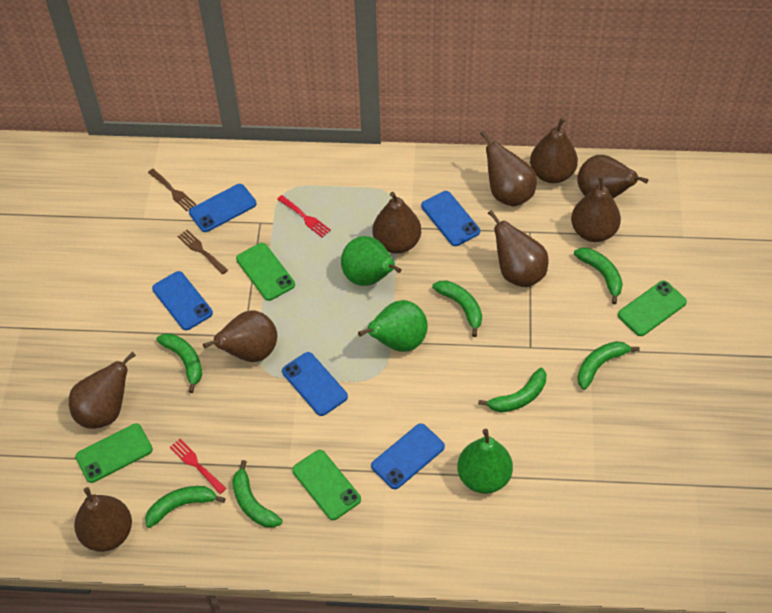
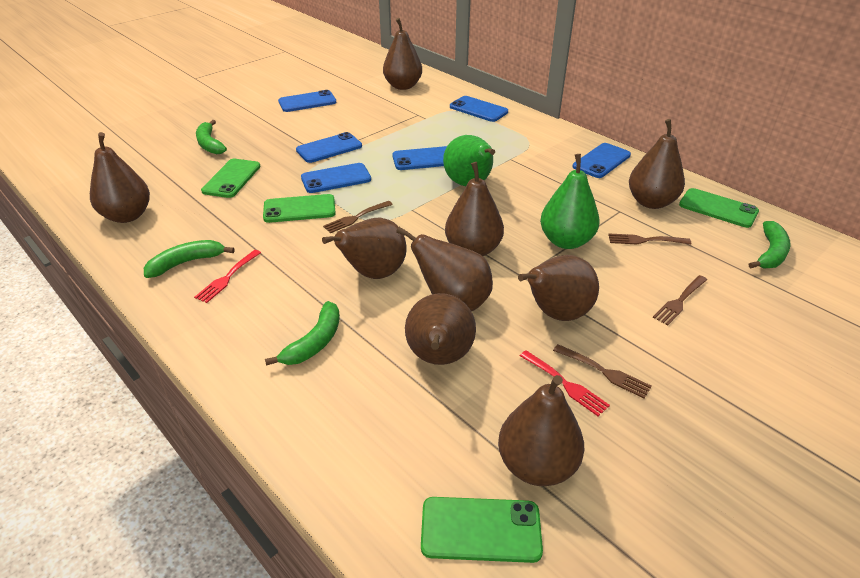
blue phone: [152,271,213,330] [189,184,256,232] [282,352,348,416] [371,424,445,489] [421,191,480,246] = 5 -> [278,90,337,112] [296,132,362,163] [301,163,371,193] [392,146,447,170] [450,96,508,122] [572,143,631,178] = 6
brown fork: [148,169,196,211] [177,230,228,274] = 2 -> [323,201,393,233] [553,344,652,399] [608,234,691,245] [653,275,707,325] = 4
green banana: [145,486,226,528] [156,333,202,393] [232,460,282,528] [432,281,482,337] [478,368,546,413] [574,248,623,304] [577,341,640,390] = 7 -> [144,240,235,278] [196,120,227,154] [265,301,340,366] [749,221,791,268] = 4
green pear: [341,236,401,286] [358,300,428,352] [457,429,513,494] = 3 -> [443,135,495,186] [540,154,600,249] = 2

